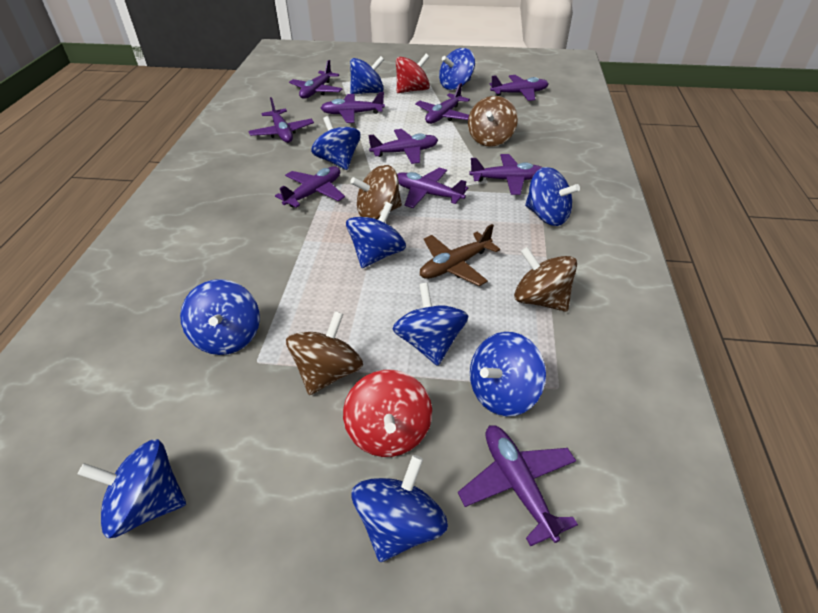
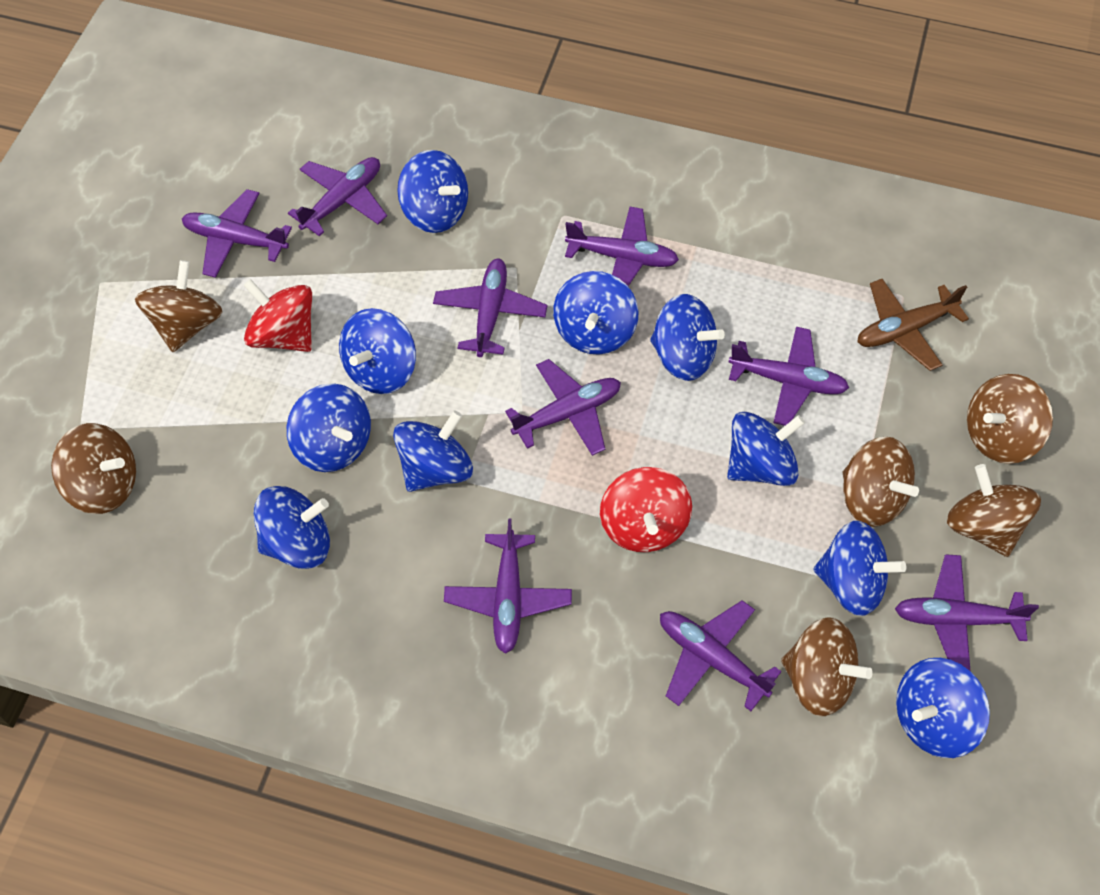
brown spinning top: [286,311,363,395] [350,165,402,219] [468,96,518,147] [514,247,577,312] = 4 -> [51,423,136,514] [135,260,223,352] [781,617,873,716] [843,437,919,527] [947,464,1041,557] [967,374,1053,464] = 6
purple plane: [248,97,314,143] [275,166,345,208] [289,60,343,99] [321,92,385,123] [368,129,438,164] [397,168,468,208] [415,83,470,124] [458,425,578,547] [469,154,543,195] [490,75,548,101] = 10 -> [182,189,292,278] [288,157,387,236] [433,259,547,357] [444,518,572,654] [505,359,621,456] [565,207,679,286] [660,600,782,711] [729,327,849,426] [895,554,1039,671] = 9

